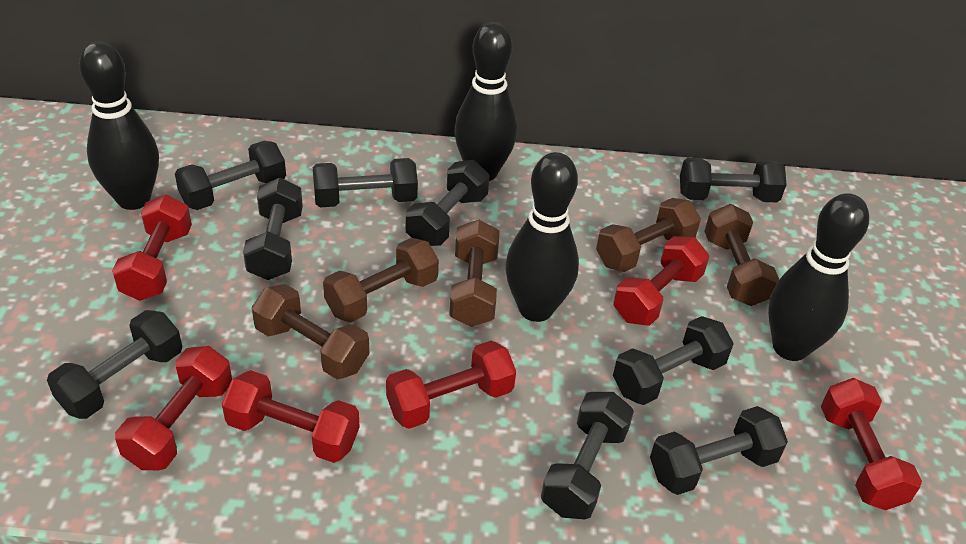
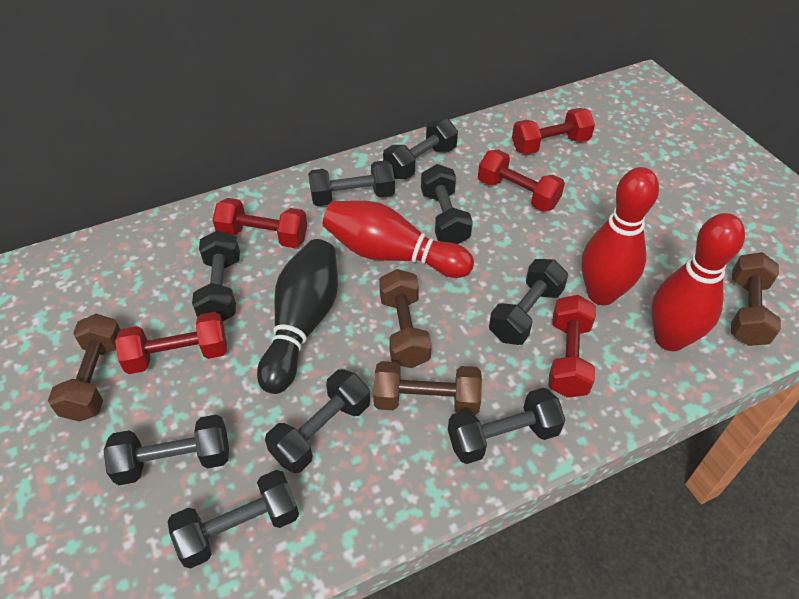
black bowling pin: [79,41,159,210] [454,22,517,181] [505,152,579,322] [768,193,869,361] = 4 -> [257,239,338,394] = 1
brown dumbbell: [252,284,369,379] [323,238,439,322] [449,220,499,327] [596,198,701,272] [704,204,779,306] = 5 -> [48,314,121,422] [373,361,482,415] [379,269,432,368] [731,252,781,346] = 4
red bowling pin: none = 0 -> [323,201,474,278] [581,167,659,305] [651,213,745,351] = 3
red dumbbell: [112,195,192,301] [115,346,232,470] [222,370,360,463] [386,341,516,429] [613,236,709,326] [821,378,922,510] = 6 -> [115,312,227,374] [213,198,307,248] [478,150,565,212] [512,108,595,154] [548,295,596,398] = 5

